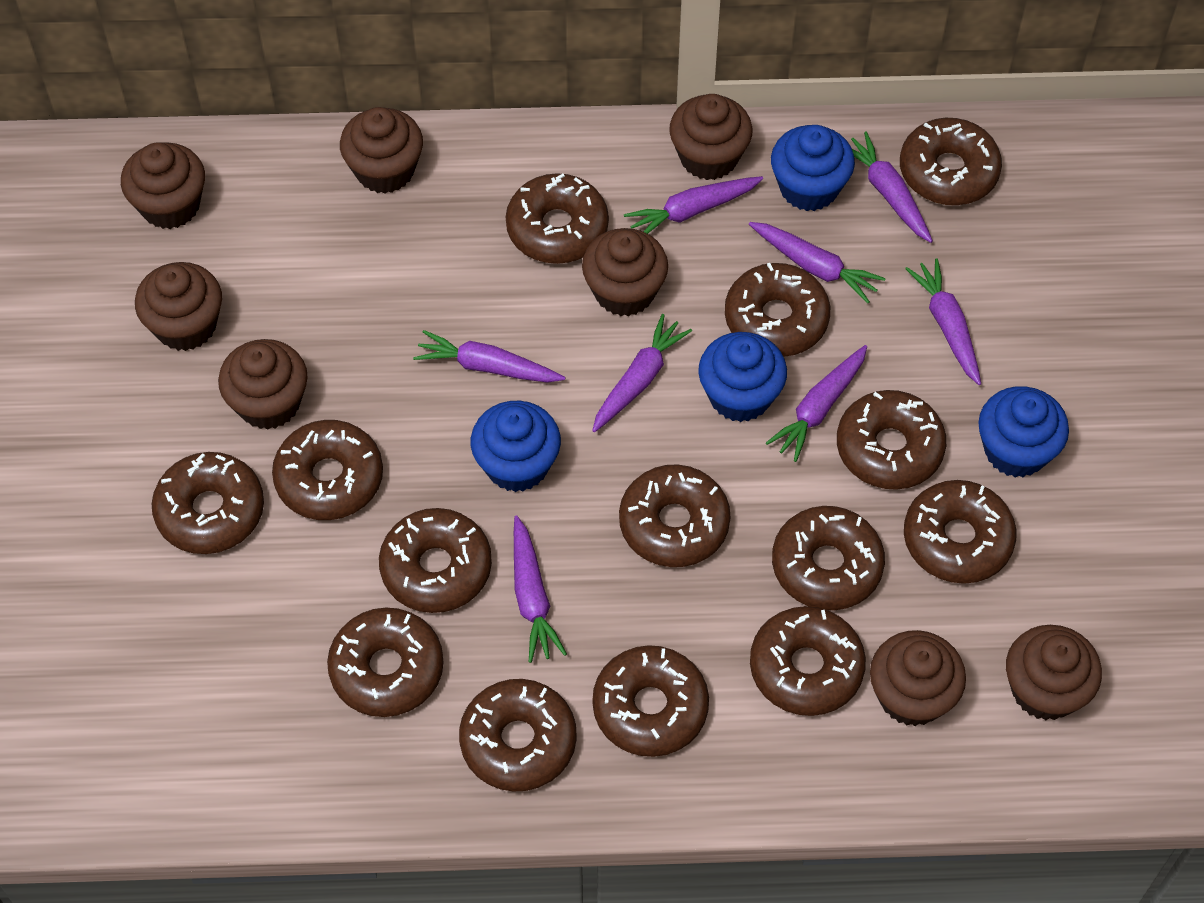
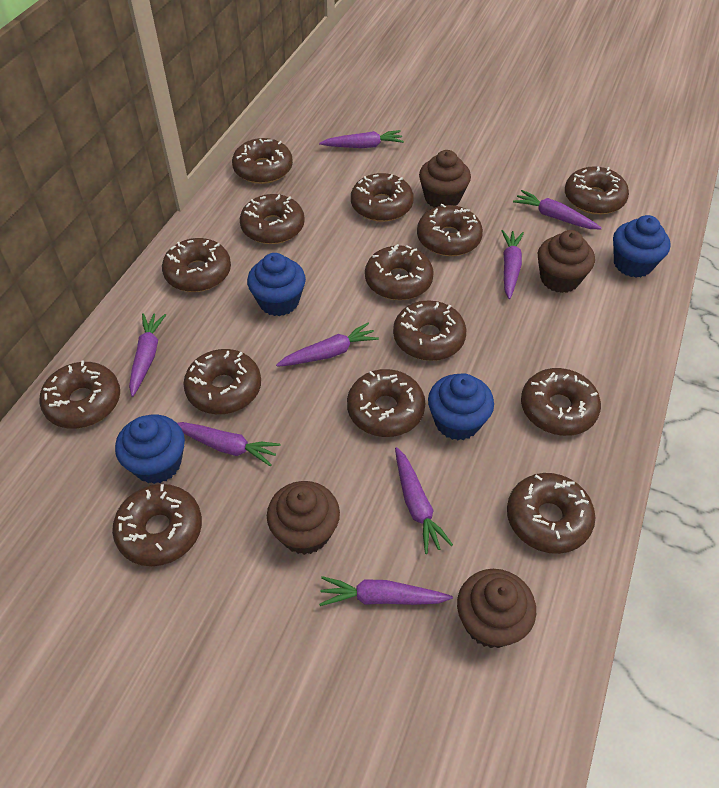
brown cupcake: [121,142,205,229] [135,262,222,351] [218,339,308,430] [340,107,423,194] [582,228,668,316] [669,94,752,180] [870,630,966,726] [1006,625,1102,720] = 8 -> [267,481,340,555] [419,150,471,208] [457,569,536,648] [538,230,595,293] = 4

